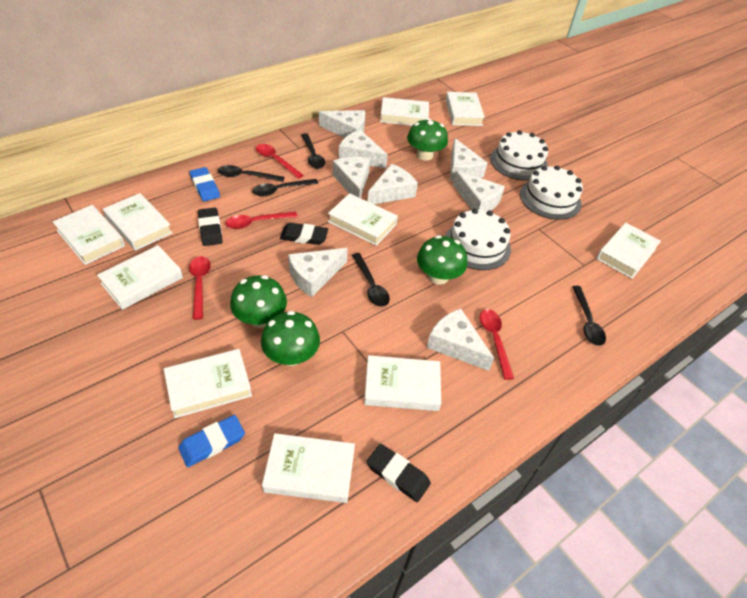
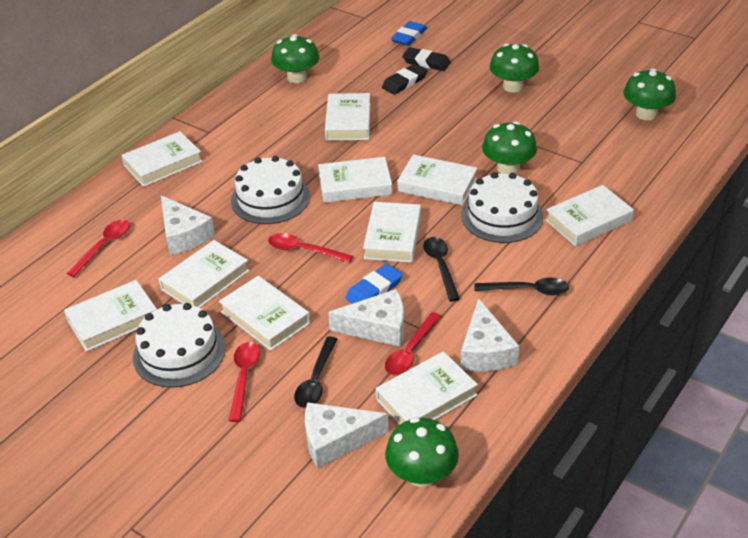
black eraser: [198,208,223,246] [280,223,328,245] [366,444,431,502] = 3 -> [382,63,428,95] [402,47,451,71] = 2
black spoon: [218,165,285,182] [252,179,319,196] [301,133,326,169] [352,253,390,307] [572,286,606,346] = 5 -> [294,336,337,408] [423,237,460,302] [474,277,569,296] = 3
green mushroom: [230,275,287,328] [261,311,320,366] [407,118,448,161] [417,235,467,285] = 4 -> [271,34,319,83] [385,417,459,487] [482,121,537,174] [490,44,539,93] [623,68,676,120] = 5
white cheese: [288,248,348,297] [319,110,365,138] [333,157,370,198] [339,129,388,169] [368,164,418,204] [427,308,494,371] [450,138,487,181] [453,171,505,211] = 8 -> [161,195,215,255] [305,402,389,469] [328,289,404,347] [461,298,519,371] = 4

